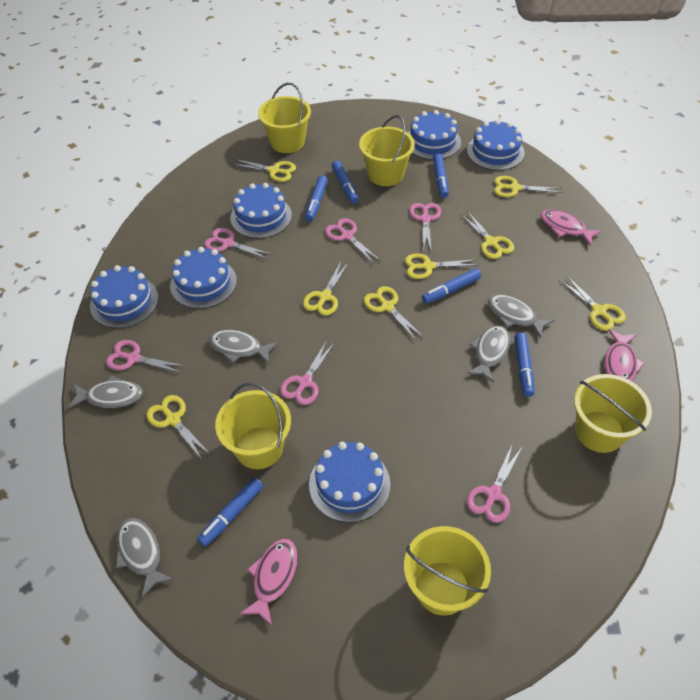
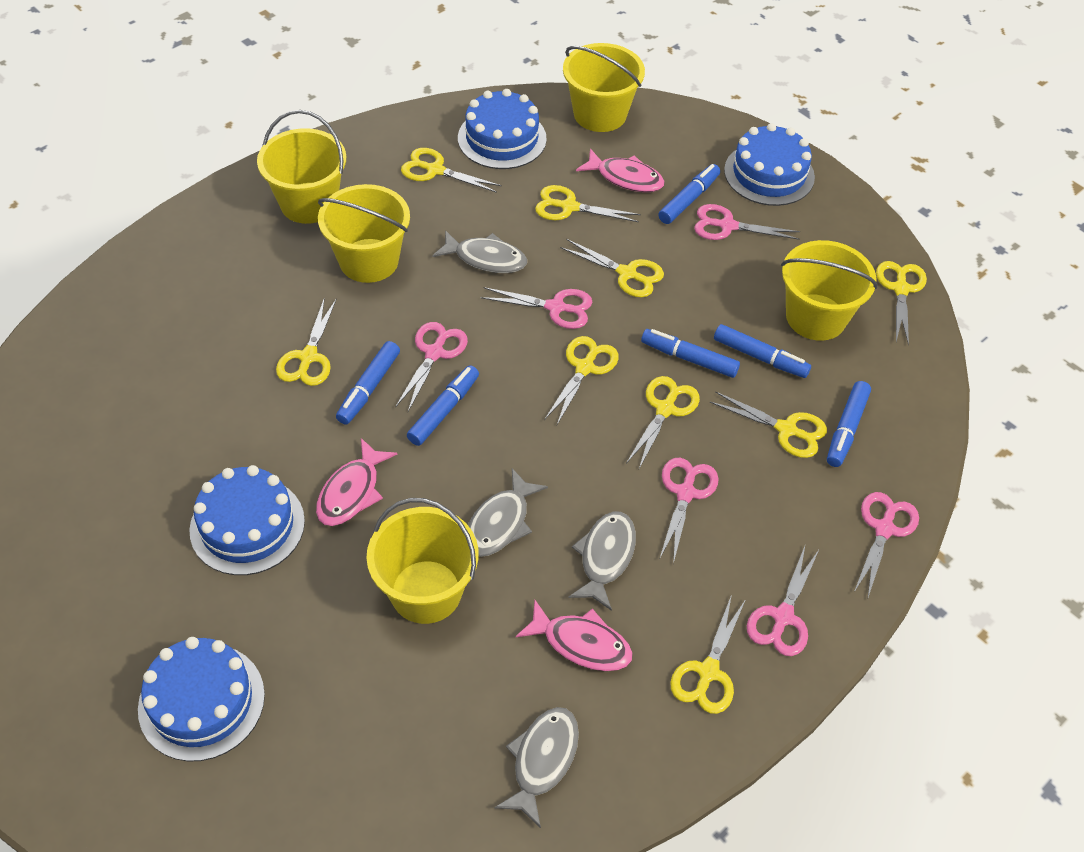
blue cake: [90,265,159,328] [170,247,237,309] [230,183,292,238] [309,442,391,523] [408,110,461,160] [467,119,525,170] = 6 -> [138,637,265,762] [189,465,305,575] [458,89,547,169] [724,123,815,206] = 4
grey fish: [68,375,143,409] [116,518,174,598] [209,330,278,364] [467,325,510,383] [488,294,554,338] = 5 -> [432,230,527,273] [468,468,548,557] [495,707,579,828] [568,511,636,611] = 4
yellow scissors: [146,395,211,460] [232,159,296,182] [303,260,349,315] [364,286,424,341] [405,253,478,279] [460,211,514,259] [494,176,562,197] [559,276,626,331] = 8 -> [276,297,337,386] [401,148,502,193] [535,185,641,222] [544,336,619,425] [560,239,664,298] [627,376,700,469] [670,594,746,714] [710,391,827,458] [876,261,927,346] = 9

